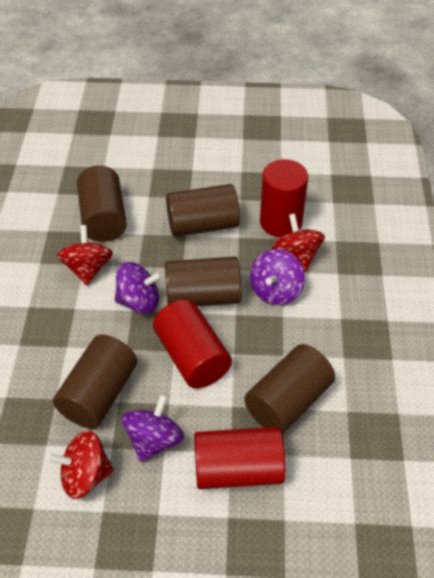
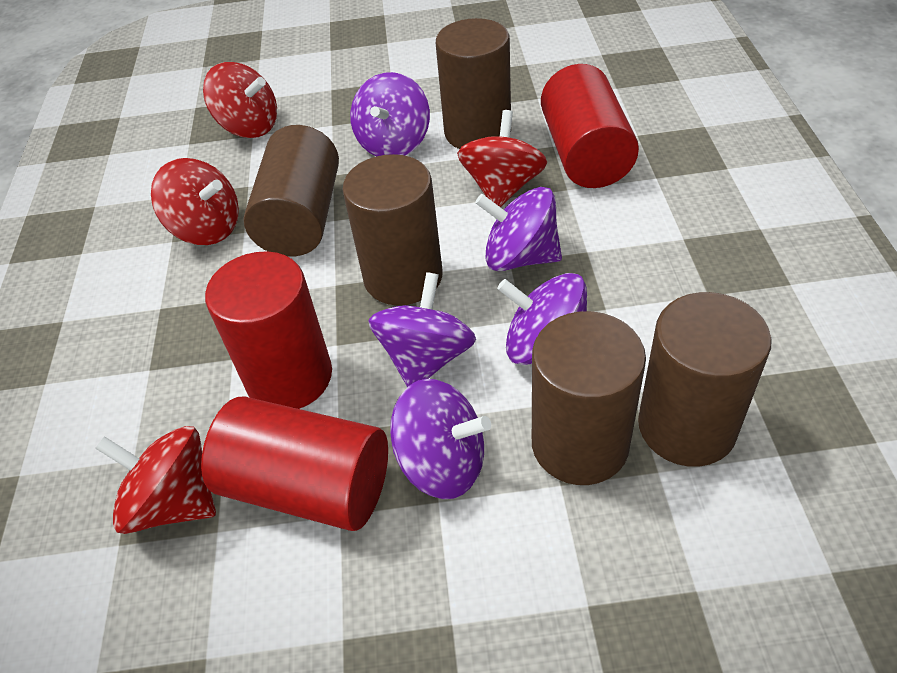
purple spinning top: [115,262,162,314] [122,394,184,462] [250,249,305,305] = 3 -> [350,72,430,156] [368,272,476,387] [390,379,491,499] [475,187,562,271] [497,273,587,365] = 5
red spinning top: [47,430,114,499] [57,225,113,286] [272,213,325,272] = 3 -> [95,426,216,534] [151,158,239,245] [203,62,277,138] [457,110,547,207] = 4

